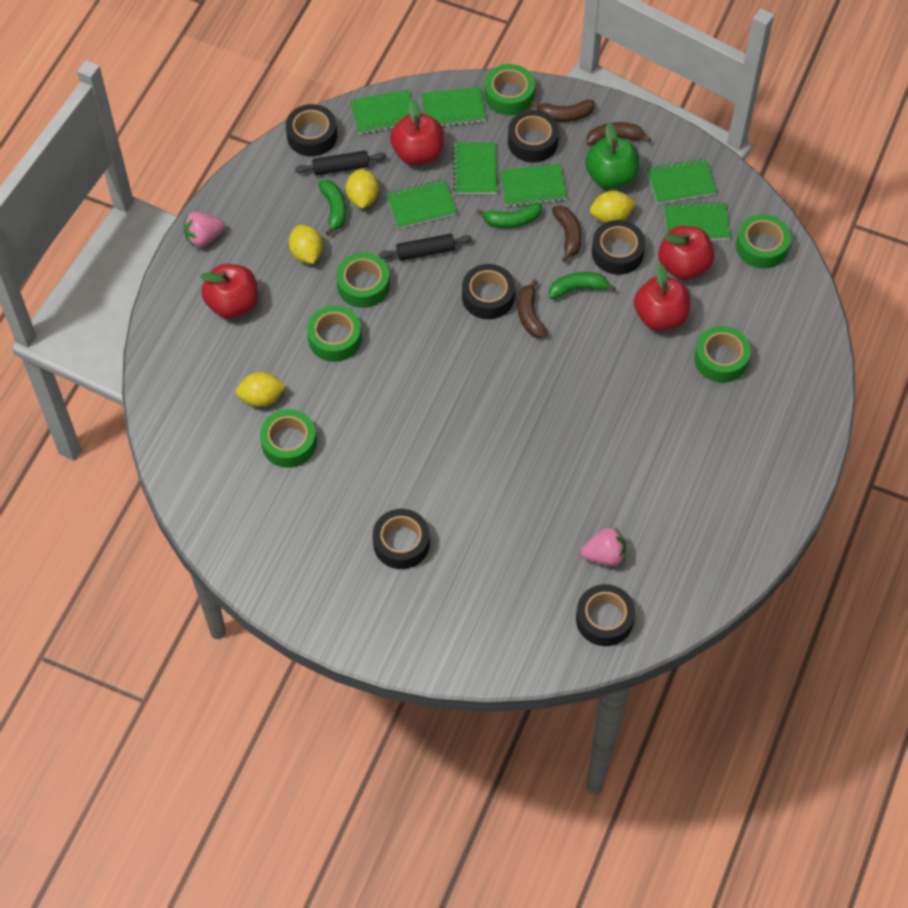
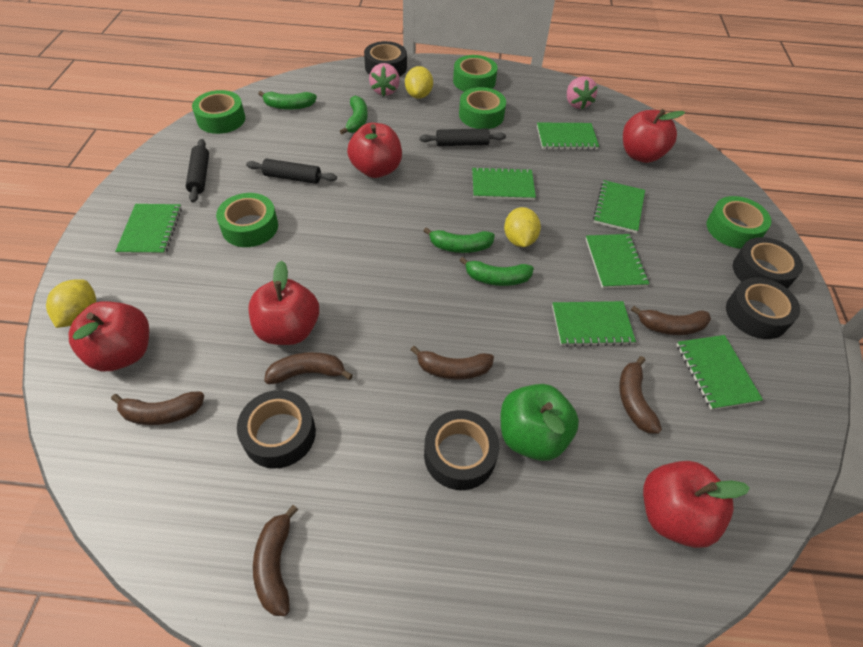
black rolling pin: [295,150,386,175] [379,234,472,261] = 2 -> [186,139,209,203] [246,159,337,184] [419,128,506,146] = 3
black tape: [286,104,337,156] [373,509,430,569] [462,264,515,319] [508,110,559,163] [576,584,635,646] [592,220,645,275] = 6 -> [237,390,316,469] [364,41,407,77] [424,410,499,490] [726,277,800,339] [733,237,803,289] = 5
brown banana: [518,279,548,338] [531,100,595,122] [552,206,582,262] [587,122,651,146] = 4 -> [111,391,204,425] [253,505,298,616] [264,352,353,384] [411,346,494,380] [619,356,662,434] [631,306,711,335] = 6
green banana: [318,180,346,236] [476,202,542,228] [549,272,616,299] = 3 -> [258,91,317,110] [340,96,368,135] [424,227,495,253] [459,257,534,286] = 4
green tape: [260,409,317,468] [307,305,362,362] [336,253,390,308] [485,64,535,116] [694,326,751,383] [736,214,791,269] = 6 -> [192,90,245,134] [216,193,278,247] [453,55,498,92] [459,87,506,129] [706,196,771,249] = 5
red apple: [200,264,258,319] [390,99,444,165] [634,263,690,331] [658,226,714,280] = 4 -> [68,301,149,371] [249,260,319,345] [347,123,402,178] [623,109,685,163] [643,461,750,548] = 5
yellow lemon: [236,372,286,407] [289,225,323,264] [346,169,379,209] [590,191,636,223] = 4 -> [46,279,96,328] [405,66,433,99] [504,207,541,247] = 3

